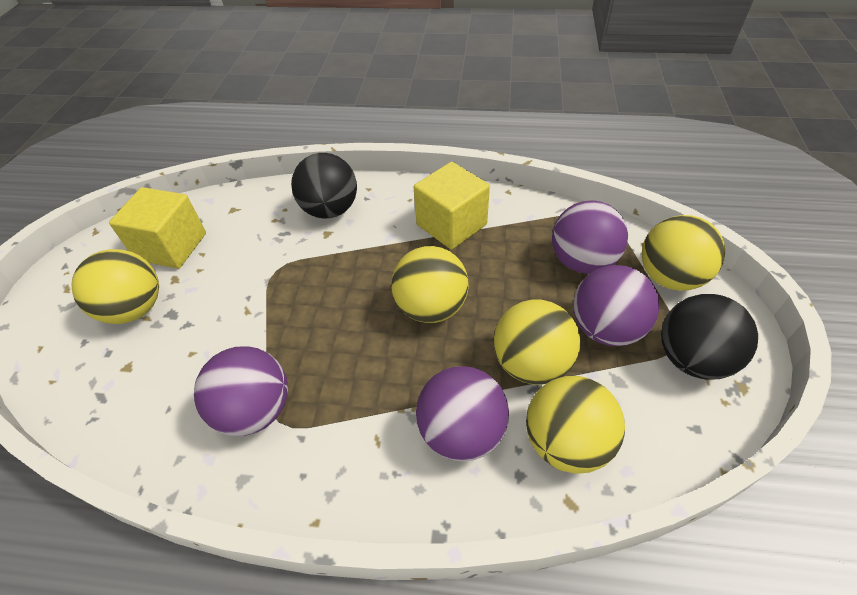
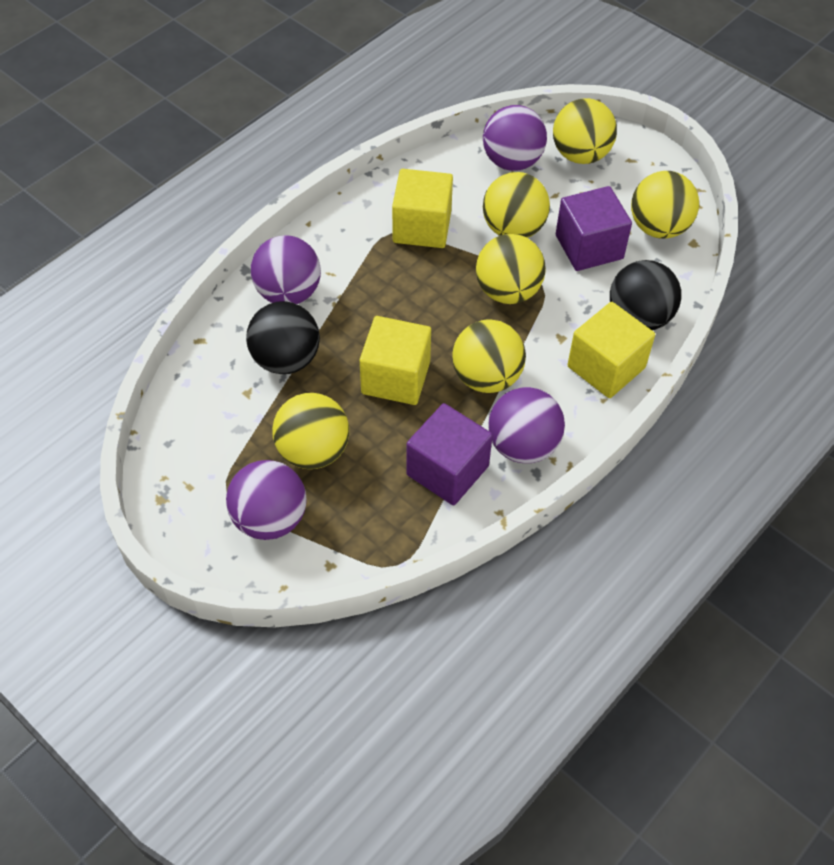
purple cube: none = 0 -> [406,403,493,505] [556,186,632,271] = 2
yellow ball: [72,249,159,324] [391,246,469,323] [494,299,580,385] [526,376,625,474] [641,215,726,291] = 5 -> [272,393,349,469] [452,319,526,393] [476,234,546,304] [483,172,550,238] [553,98,617,164] [631,171,699,239] = 6
yellow cube: [109,187,206,268] [414,162,490,249] = 2 -> [360,316,431,405] [392,169,453,248] [568,302,655,398] = 3

